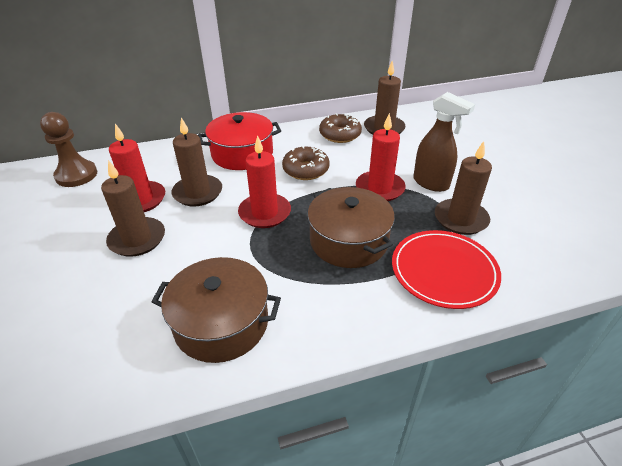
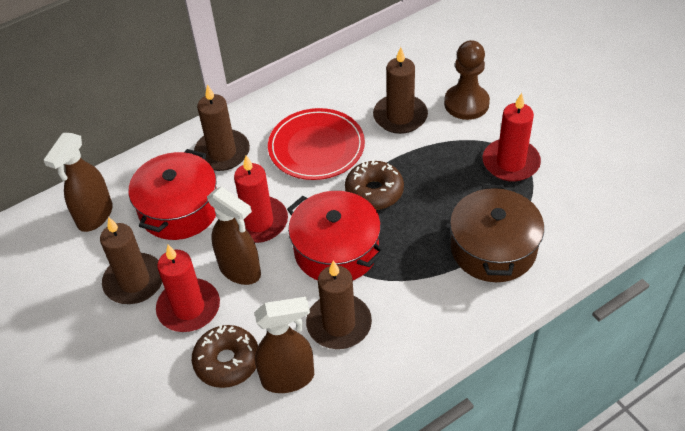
brown pot: [152,257,281,363] [307,187,395,268] = 2 -> [450,185,544,282] = 1
brown spray bottle: [413,92,475,192] = 1 -> [43,133,113,232] [207,187,261,285] [254,297,314,393] = 3
red pot: [198,112,281,170] = 1 -> [129,149,217,240] [287,191,385,280] = 2

